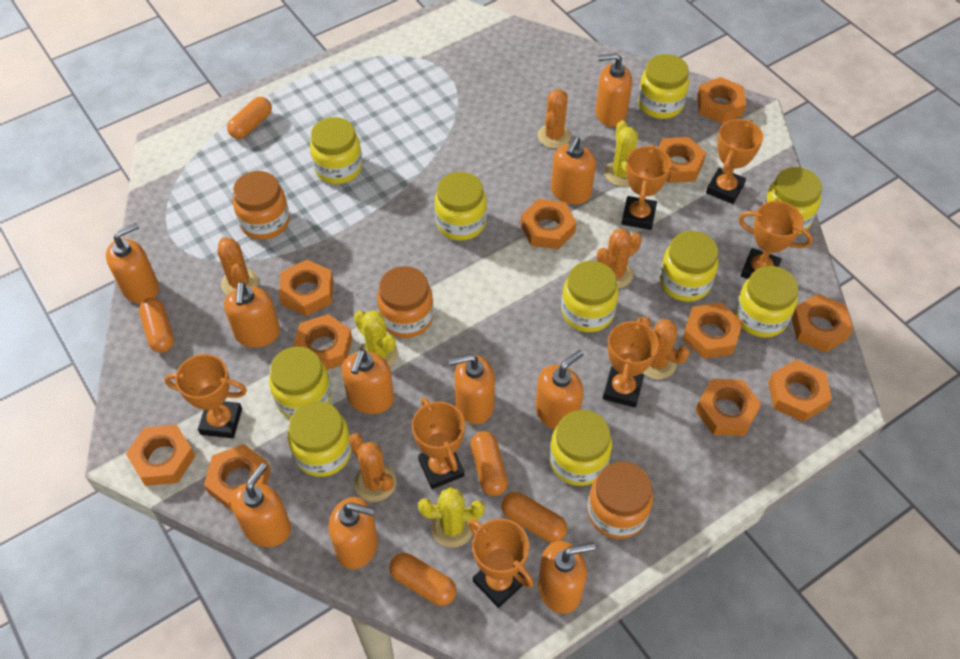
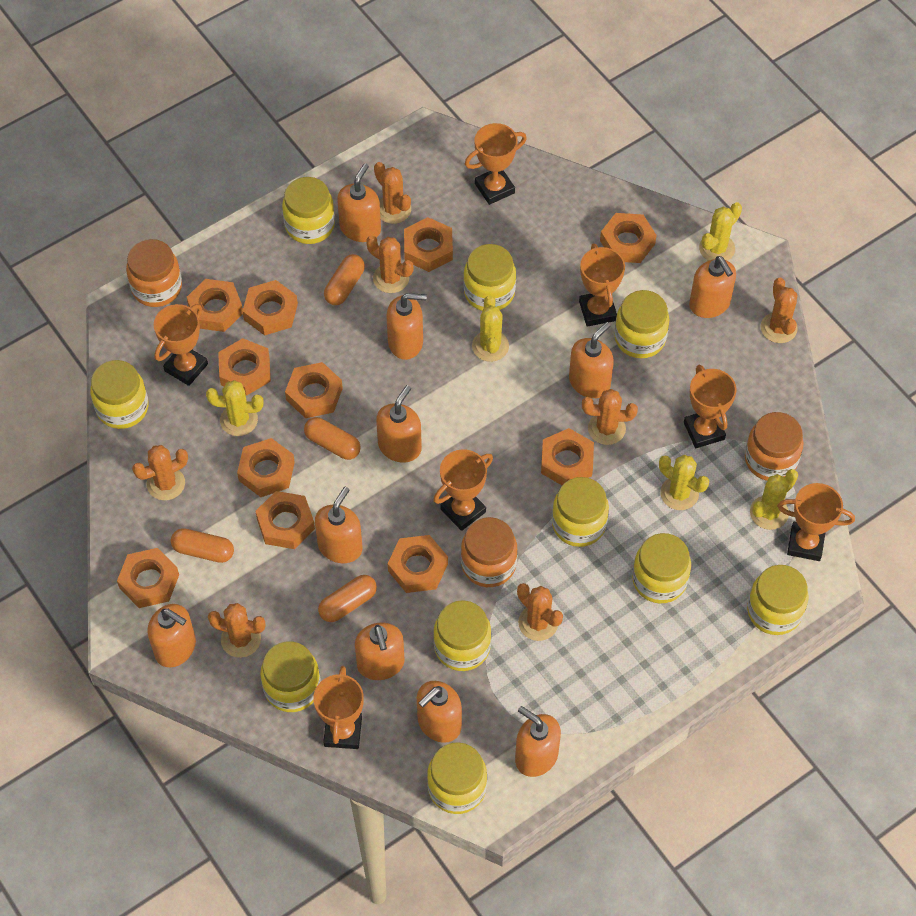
orange cactus: [217,237,259,296] [349,433,396,502] [537,89,571,148] [597,228,642,288] [641,317,690,379] = 5 -> [132,445,188,500] [208,603,266,658] [366,235,413,293] [374,162,411,224] [517,583,563,641] [582,389,638,445] [761,277,798,343] = 7
orange capsule: [139,298,174,353] [227,97,272,139] [389,553,457,606] [471,431,508,496] [501,492,567,542] = 5 -> [171,528,234,563] [304,417,361,460] [318,575,377,622] [324,254,365,305] = 4
yellow cactus: [354,310,398,367] [418,487,484,548] [604,120,638,186] = 3 -> [206,380,263,436] [472,295,509,362] [659,455,709,510] [699,202,742,261] [750,469,798,530] = 5

